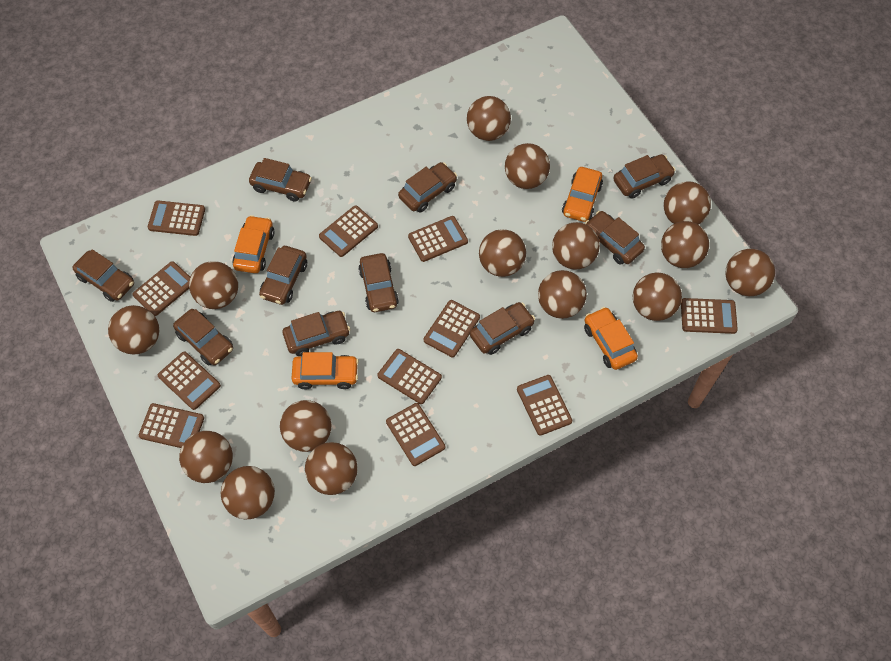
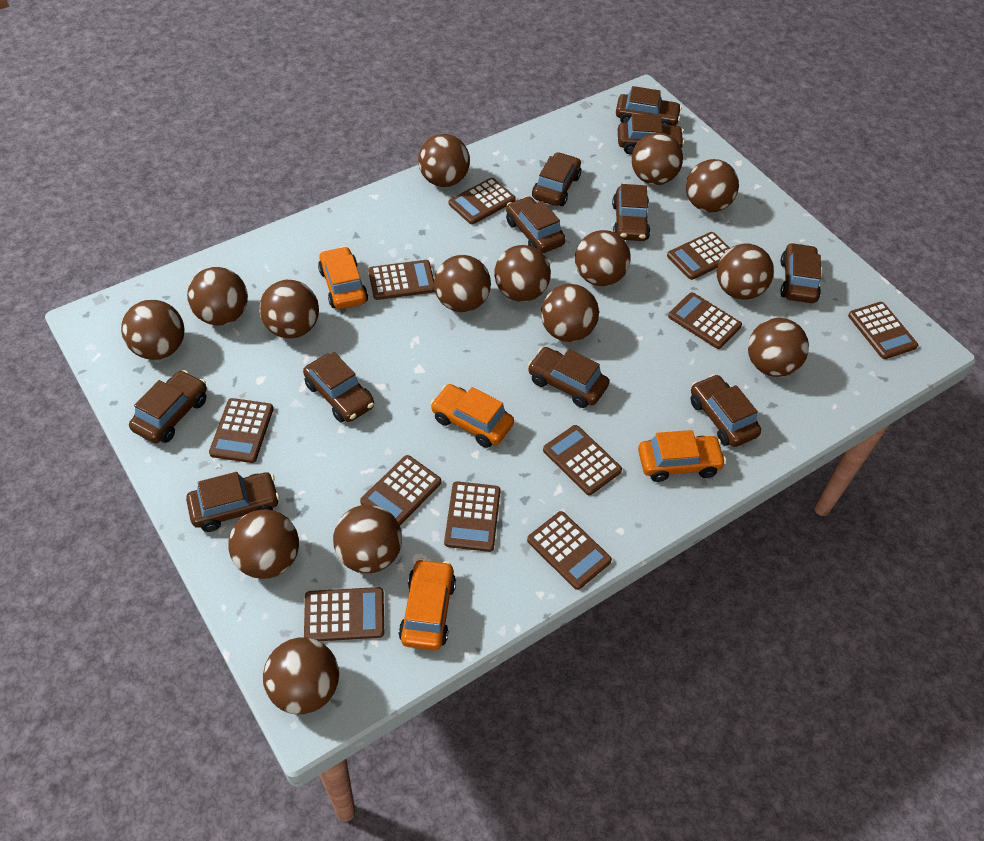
brown car: [72,249,134,302] [173,309,233,365] [249,158,312,202] [259,246,307,305] [283,311,350,356] [358,253,399,312] [398,162,457,212] [470,302,535,355] [585,211,645,265] [613,154,676,199] = 10 -> [129,370,207,443] [186,472,279,532] [303,352,374,422] [506,196,566,253] [528,347,609,408] [532,152,581,206] [612,184,650,241] [616,86,682,126] [618,114,685,154] [691,374,762,447] [780,243,821,303] = 11

